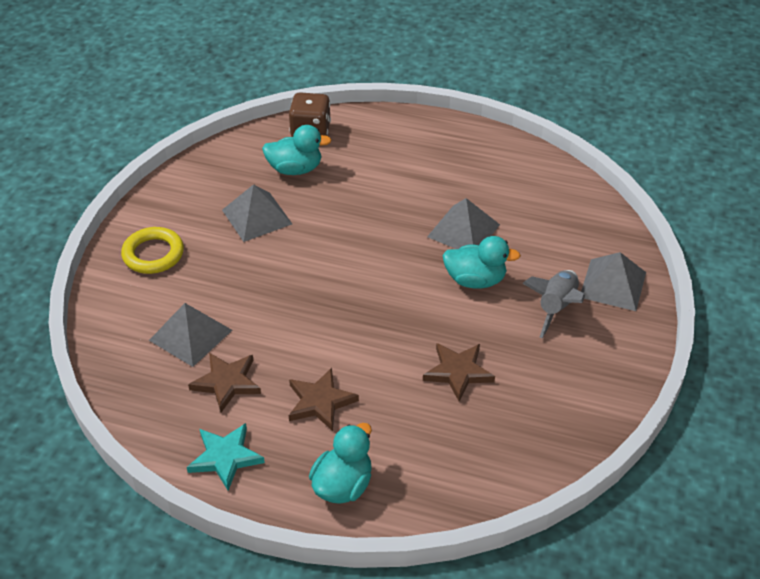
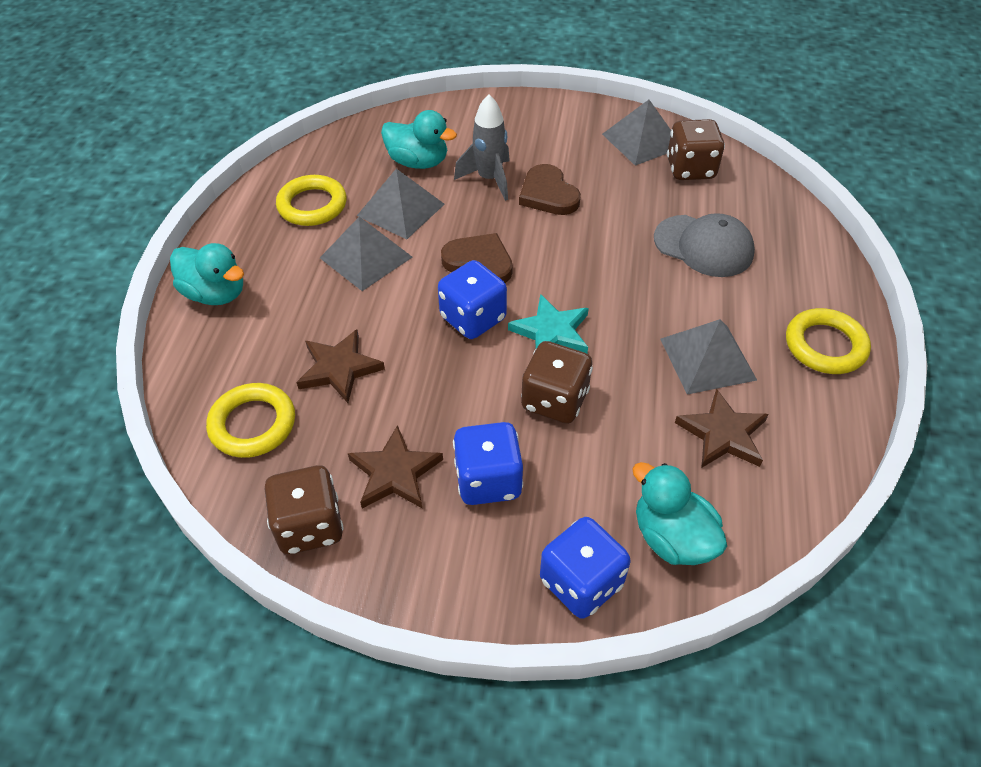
blue dice: none = 0 -> [438,260,507,339] [453,422,523,505] [540,517,631,619] = 3
brown dice: [289,92,331,137] = 1 -> [265,465,344,554] [521,341,593,424] [667,119,725,180] = 3
brown heart: none = 0 -> [441,233,513,283] [519,164,581,215] = 2
grey cap: none = 0 -> [654,213,755,277] = 1
yellow ring: [121,227,184,274] = 1 -> [206,383,295,458] [276,175,347,226] [786,308,871,374] = 3

